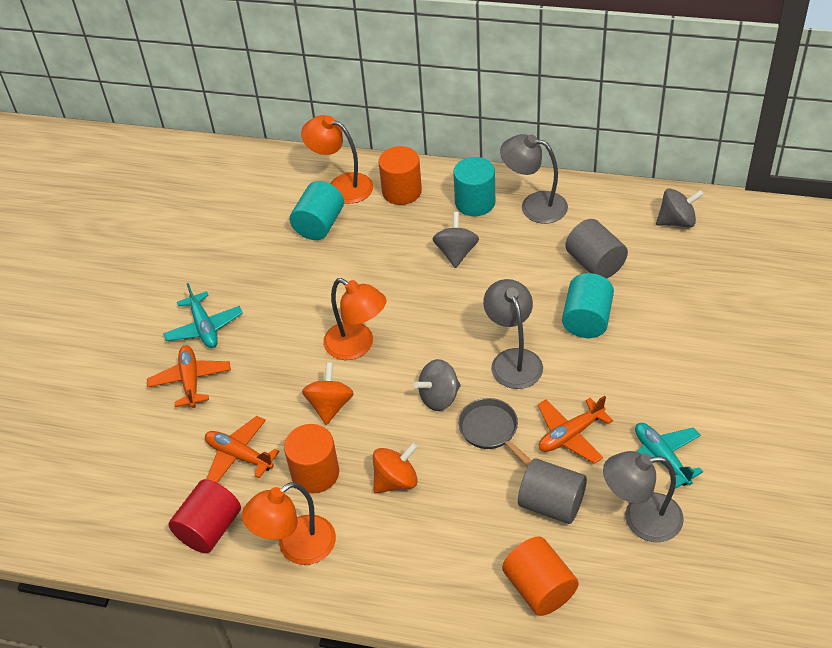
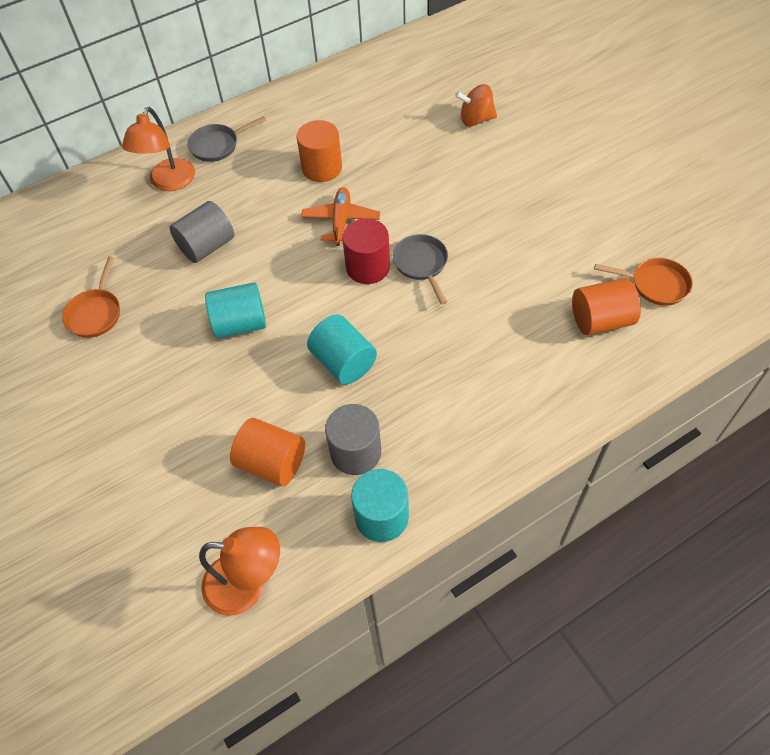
grey lamp: [483,279,543,389] [500,134,568,224] [603,451,684,542] = 3 -> none = 0
grey pan: [458,398,531,466] = 1 -> [188,116,266,162] [393,234,448,305] = 2
grey spinning top: [414,359,461,411] [433,212,479,268] [656,188,704,228] = 3 -> none = 0
orange lamp: [242,482,336,565] [301,115,373,204] [323,278,386,360] = 3 -> [122,107,195,191] [199,527,280,616] = 2
orange pan: none = 0 -> [62,256,120,338] [594,258,693,306] = 2
orange plane: [147,345,231,408] [205,416,279,483] [538,395,613,464] = 3 -> [301,187,380,246] = 1
orange spinning top: [302,362,354,425] [373,443,418,493] = 2 -> [455,84,497,126] = 1
turquoise plane: [163,283,243,348] [635,423,703,489] = 2 -> none = 0

